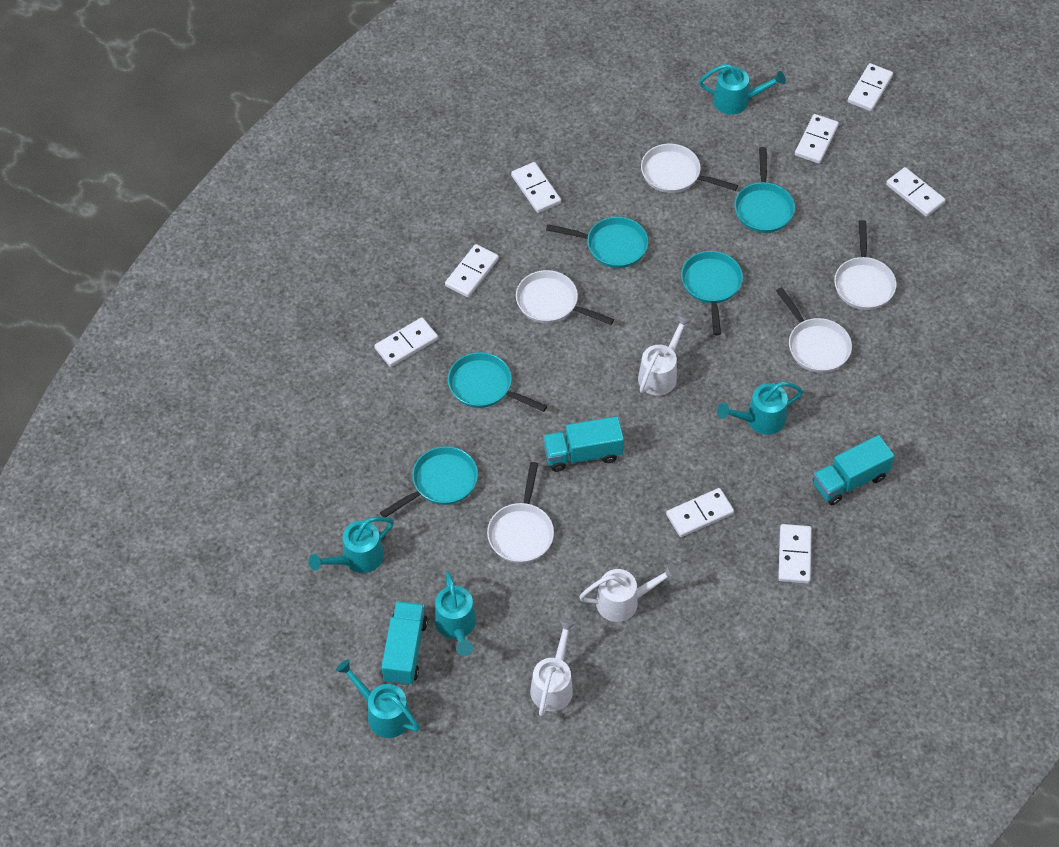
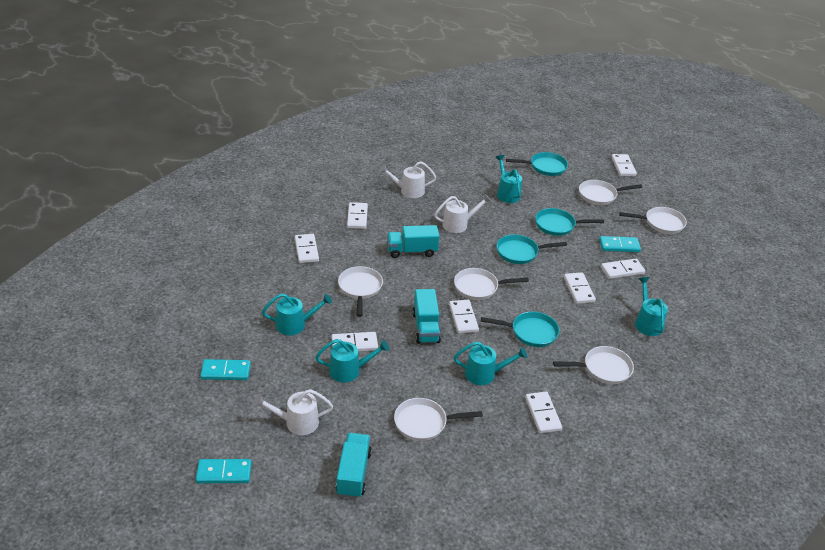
turquoise domino: none = 0 -> [196,459,252,483] [200,359,251,380] [599,236,641,252] = 3
turquoise pan: [380,446,478,517] [448,352,547,412] [546,217,648,268] [681,251,743,335] [734,147,795,233] = 5 -> [481,311,560,347] [497,234,567,264] [506,152,568,176] [535,208,604,236] = 4
white pan: [487,462,554,563] [516,270,614,325] [641,144,738,193] [776,287,852,373] [834,220,896,310] = 5 -> [338,266,383,317] [394,398,483,441] [454,268,529,300] [553,346,634,384] [579,180,642,205] [619,207,687,234] = 6

